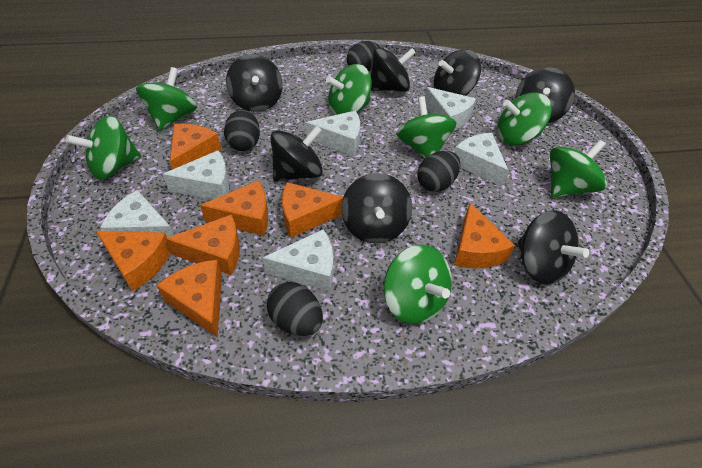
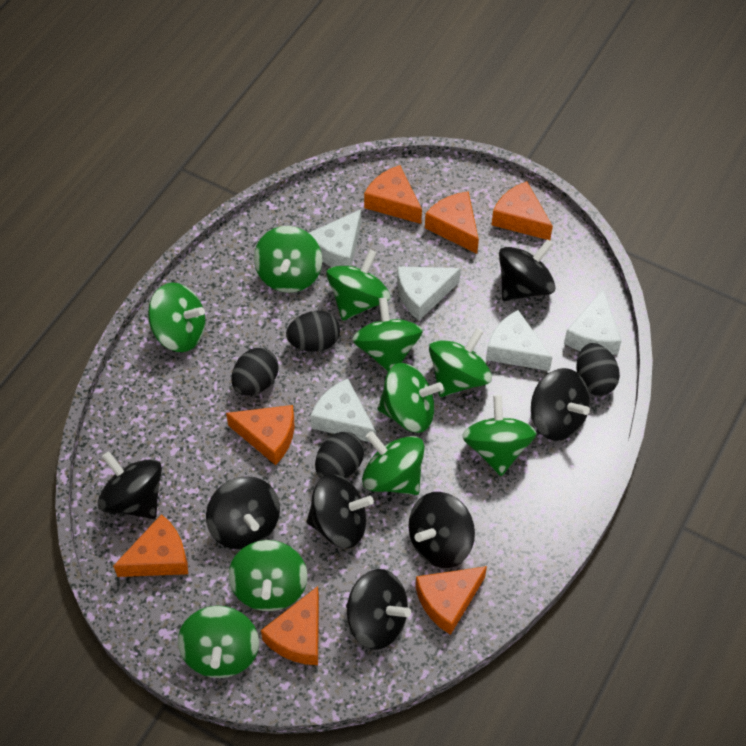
green spinning top: [66,116,141,180] [136,67,197,131] [326,64,372,115] [384,245,452,324] [396,96,457,158] [497,92,552,145] [550,140,607,198] = 7 -> [148,283,205,352] [178,606,259,678] [229,540,308,611] [254,226,322,293] [326,250,390,321] [352,297,423,372] [362,431,425,495] [377,363,443,433] [429,328,492,397] [462,395,537,476] = 10
white cheese: [100,190,174,238] [163,150,229,199] [262,229,333,292] [306,111,360,156] [425,87,476,131] [454,133,508,186] = 6 -> [309,209,361,267] [311,378,376,442] [397,266,461,321] [486,310,552,371] [564,289,622,355] = 5

